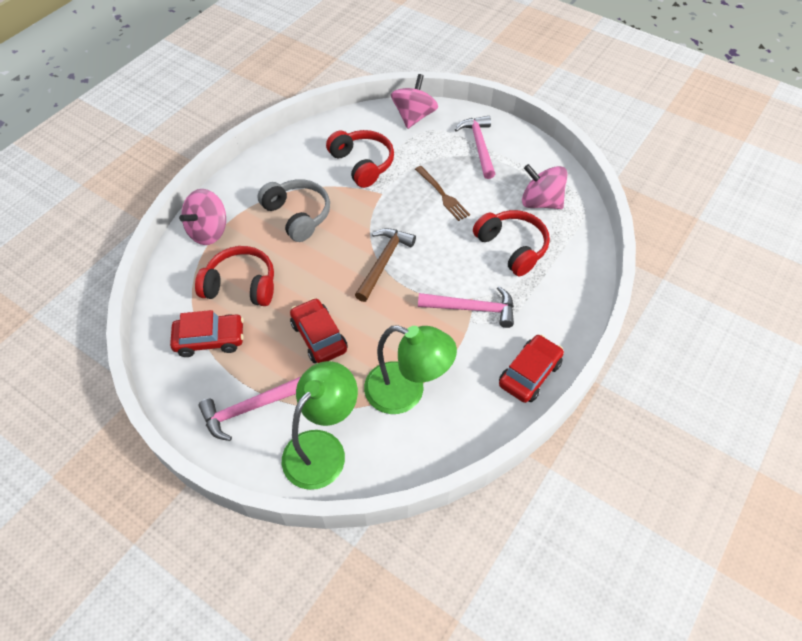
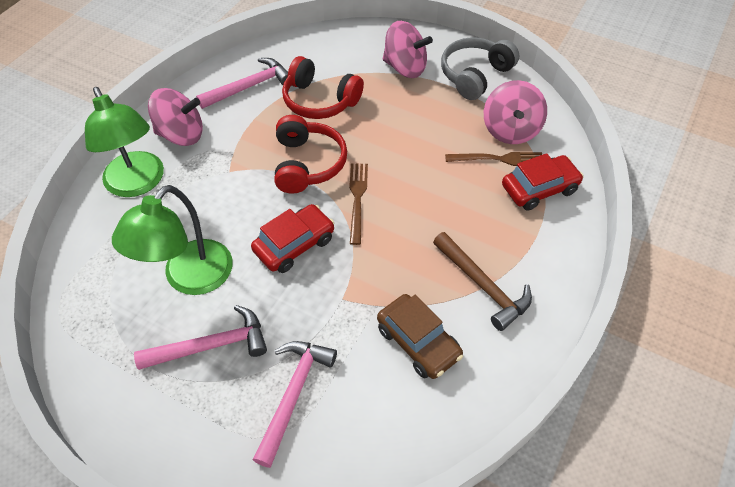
brown car: none = 0 -> [377,294,463,379] = 1
brown fork: [415,166,470,221] = 1 -> [349,163,368,245] [445,152,542,166] = 2
red car: [170,310,244,357] [290,298,348,363] [499,334,564,403] = 3 -> [251,204,334,273] [502,153,584,211] = 2
red headphones: [195,246,274,306] [326,130,394,188] [473,210,550,276] = 3 -> [274,115,347,194] [282,56,364,119] = 2

